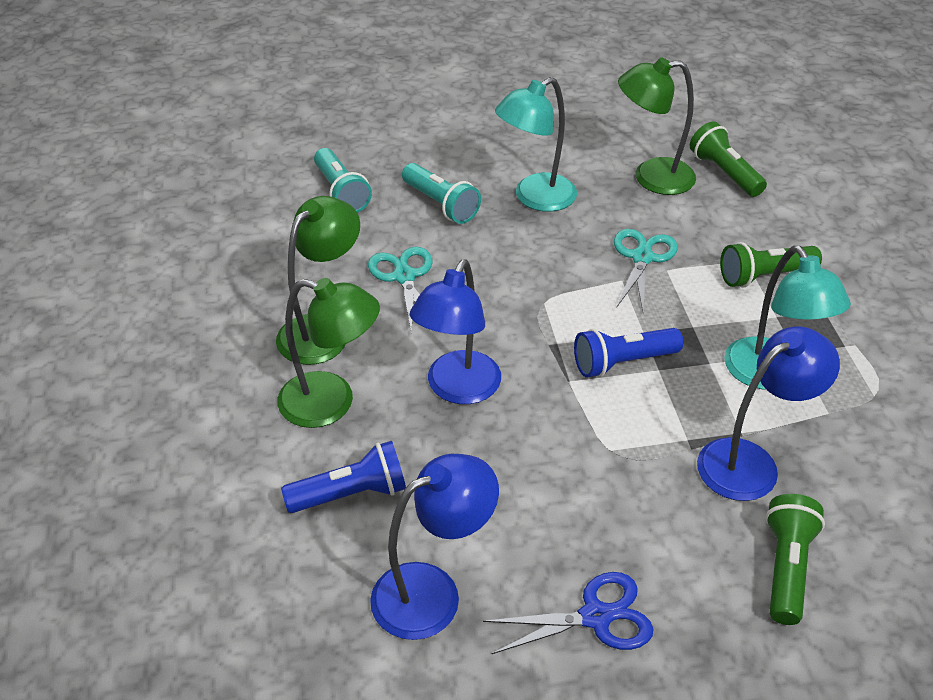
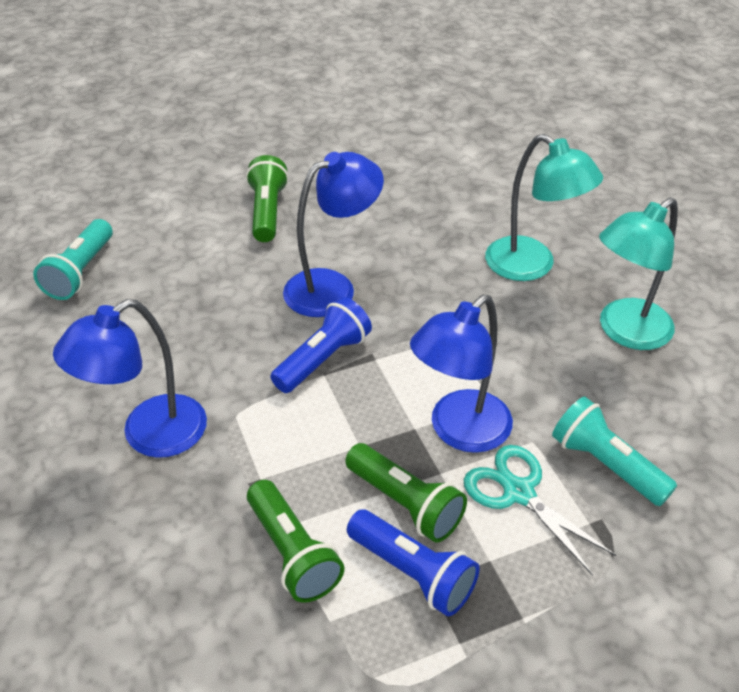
blue scissors: [483,572,653,654] = 1 -> none = 0
green lamp: [276,196,360,365] [277,278,380,428] [618,57,696,195] = 3 -> none = 0
turquoise scissors: [368,247,432,334] [614,229,678,311] = 2 -> [464,445,616,575] = 1

